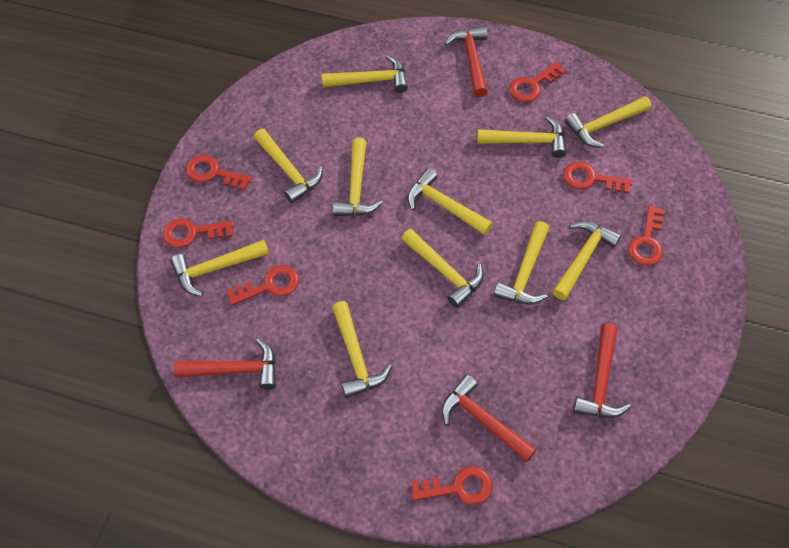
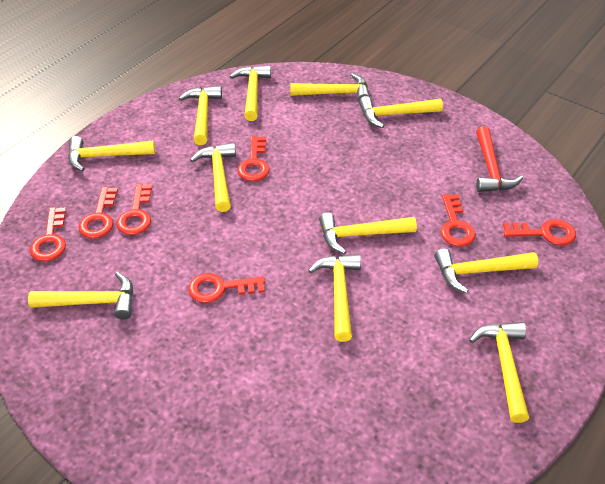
red hammer: [174,338,276,390] [442,374,537,462] [444,26,488,97] [573,323,631,418] = 4 -> [476,126,523,192] = 1

